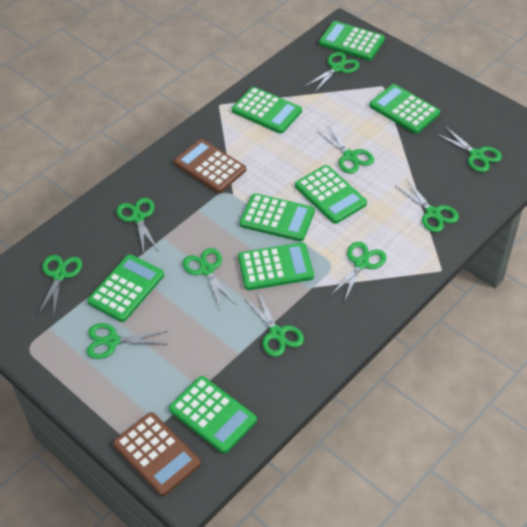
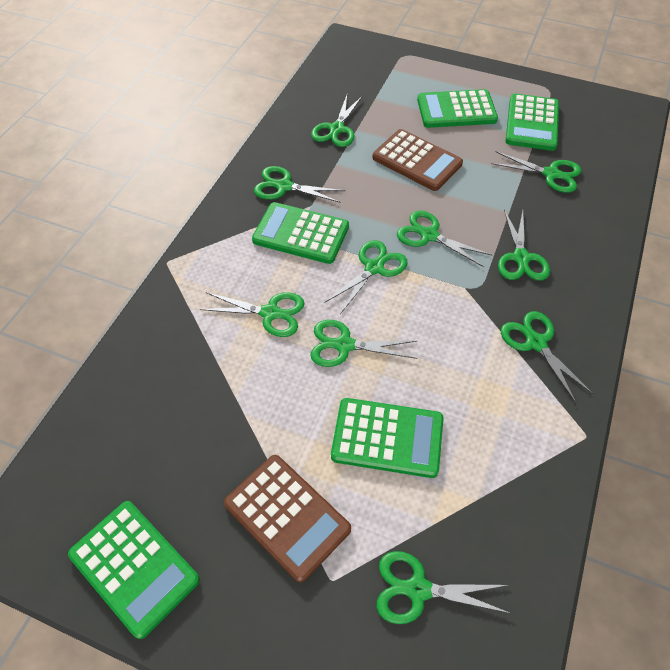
green calculator: [87,254,164,322] [169,376,257,454] [232,87,302,133] [238,242,314,290] [239,193,315,241] [295,165,367,224] [319,21,385,60] [370,84,440,134] = 8 -> [68,501,200,639] [252,202,349,264] [331,398,444,478] [417,89,498,128] [505,94,559,151] = 5

